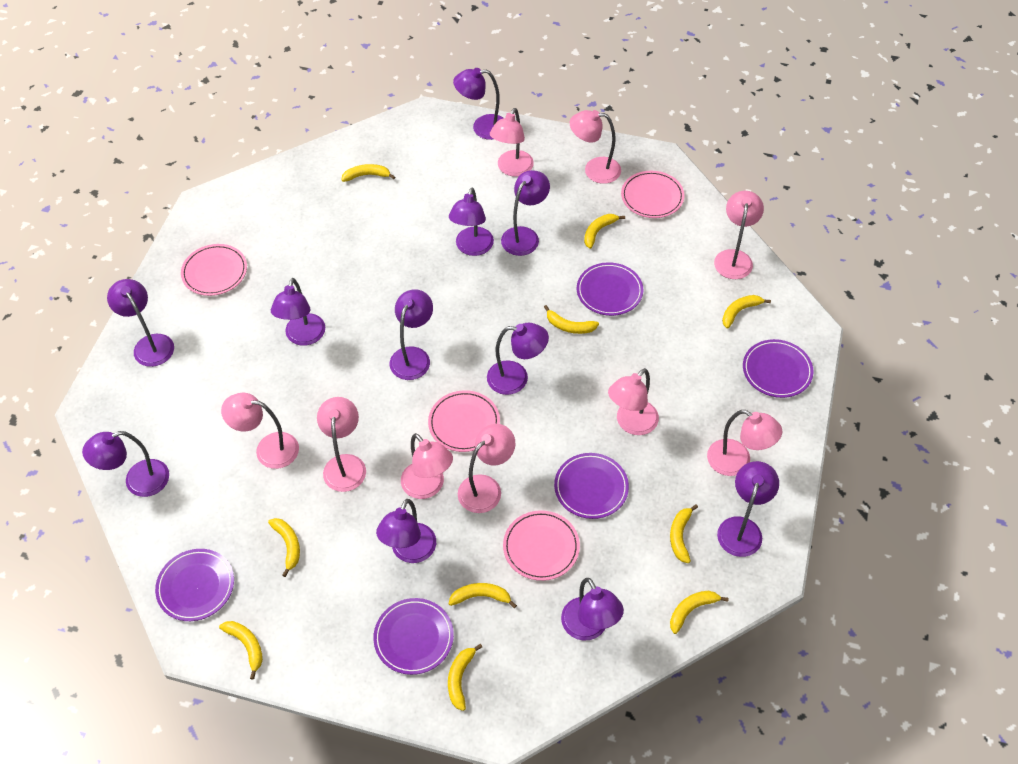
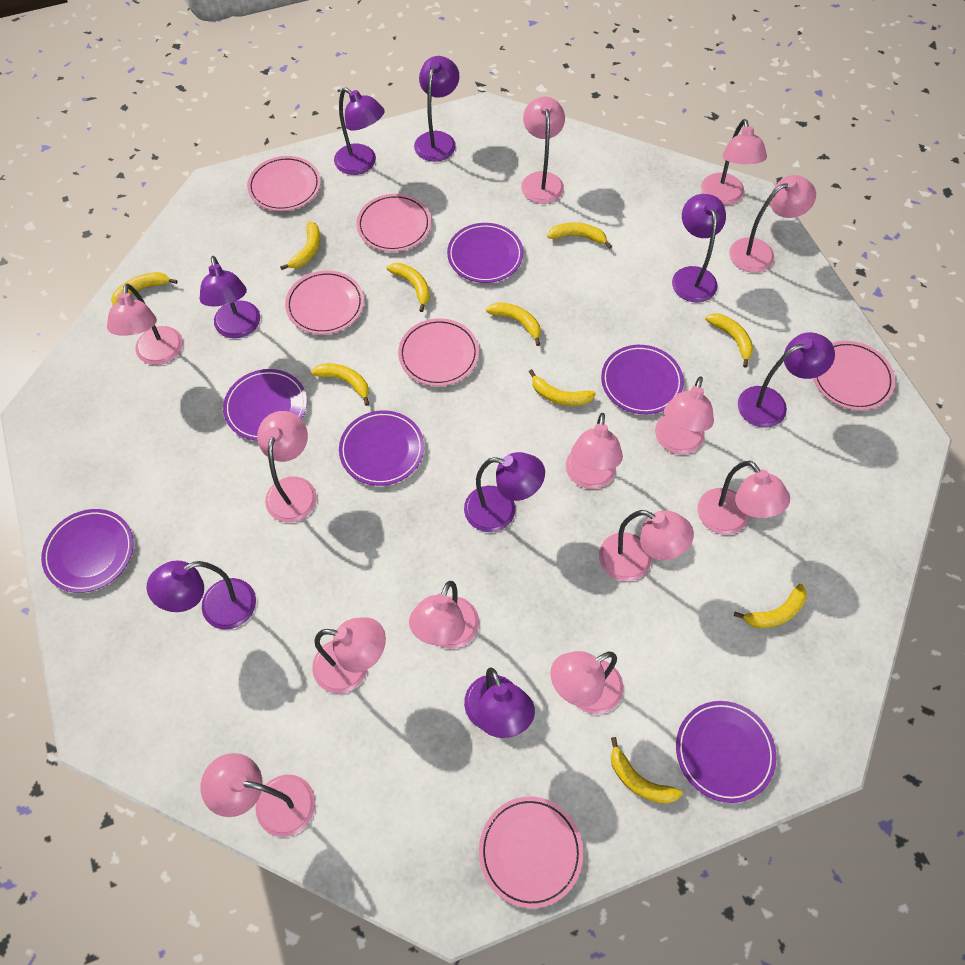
pink lamp: [221,393,299,469] [317,397,366,492] [401,433,453,499] [458,424,515,513] [490,108,534,177] [570,110,621,184] [608,368,659,435] [707,410,782,476] [714,191,764,279] = 9 -> [107,284,183,365] [200,753,315,837] [257,411,317,523] [312,617,386,693] [409,581,479,649] [521,97,565,204] [550,651,623,714] [566,413,623,489] [599,510,694,581] [655,376,714,454] [698,461,790,535] [701,119,767,205] [729,175,816,273] = 13
pink plate: [181,244,247,296] [428,390,500,452] [503,510,580,581] [621,171,685,218] = 4 -> [247,156,321,211] [285,271,364,334] [357,194,431,252] [398,318,479,386] [479,797,583,908] [813,341,895,410] = 6
purple lamp: [82,431,169,497] [107,279,174,367] [271,278,325,346] [376,499,436,563] [390,289,433,380] [449,187,494,256] [453,68,503,140] [487,323,549,395] [501,170,550,256] [561,578,624,641] [717,461,779,557] = 11 -> [147,560,256,630] [200,256,260,338] [334,88,384,175] [414,56,459,162] [464,452,545,532] [464,667,535,738] [672,194,726,302] [738,332,835,428] = 8
purple plate: [155,549,234,621] [373,598,454,675] [554,453,629,519] [577,262,643,316] [743,339,814,398] = 5 -> [41,509,133,593] [223,369,307,441] [339,410,424,486] [447,223,523,283] [601,345,684,414] [676,701,776,803] = 6

